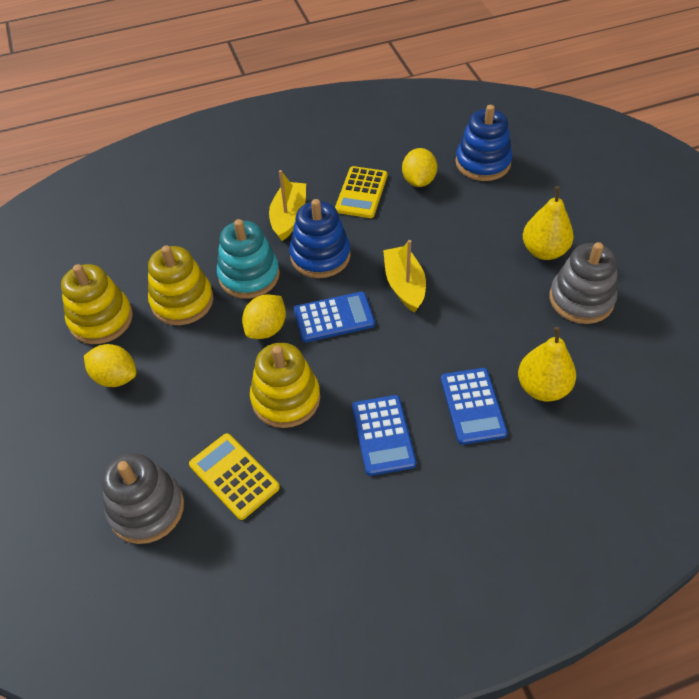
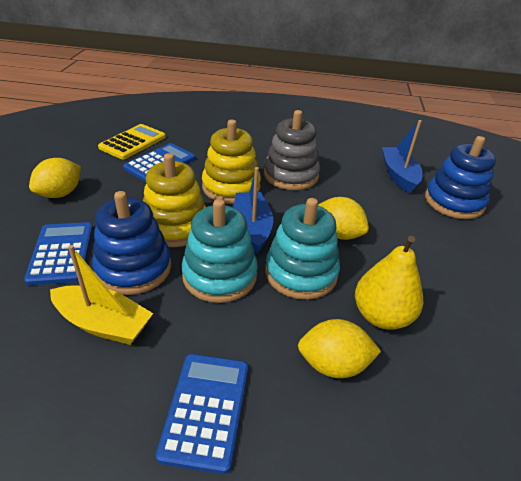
blue boat: none = 0 -> [233,167,273,254] [382,120,422,193] = 2
grey stacking toy: [102,453,184,544] [549,242,617,324] = 2 -> [264,110,320,190] = 1
turquoise stacking toy: [217,219,280,299] = 1 -> [181,199,258,303] [265,198,340,300] = 2
yellow boat: [269,170,306,241] [383,240,426,313] = 2 -> [50,245,153,345] = 1
yellow calculator: [189,433,280,520] [335,166,387,218] = 2 -> [98,124,166,160] = 1
yellow pear: [518,327,576,401] [523,186,574,260] = 2 -> [355,236,423,330] = 1
yellow stacking toy: [61,264,133,344] [148,245,213,325] [250,343,320,428] = 3 -> [143,153,206,247] [202,120,261,204] = 2

